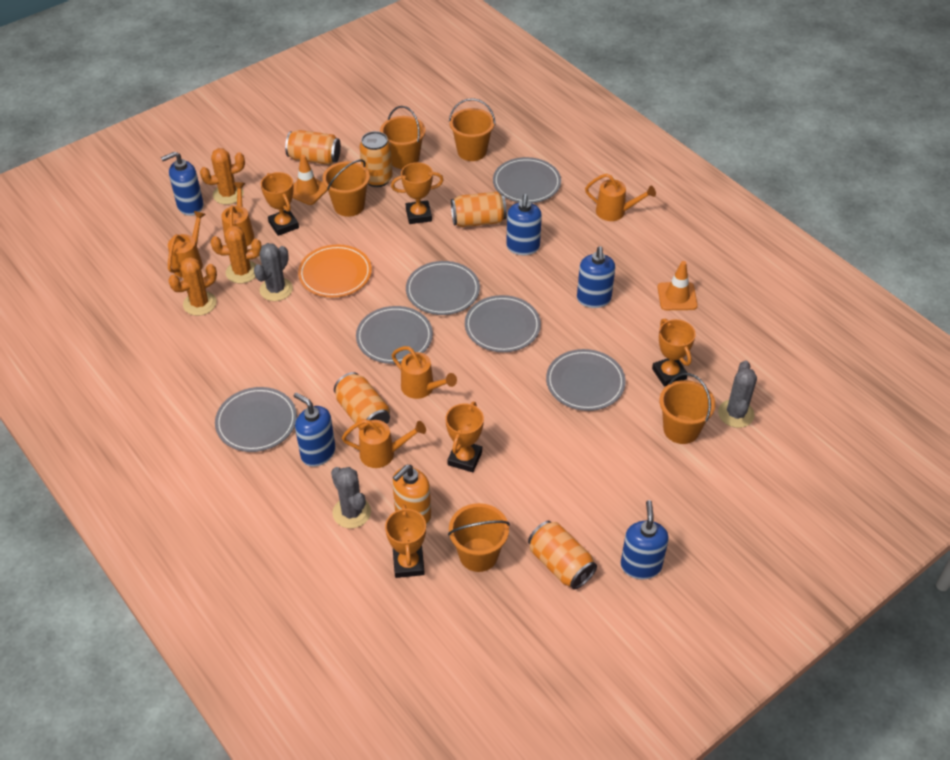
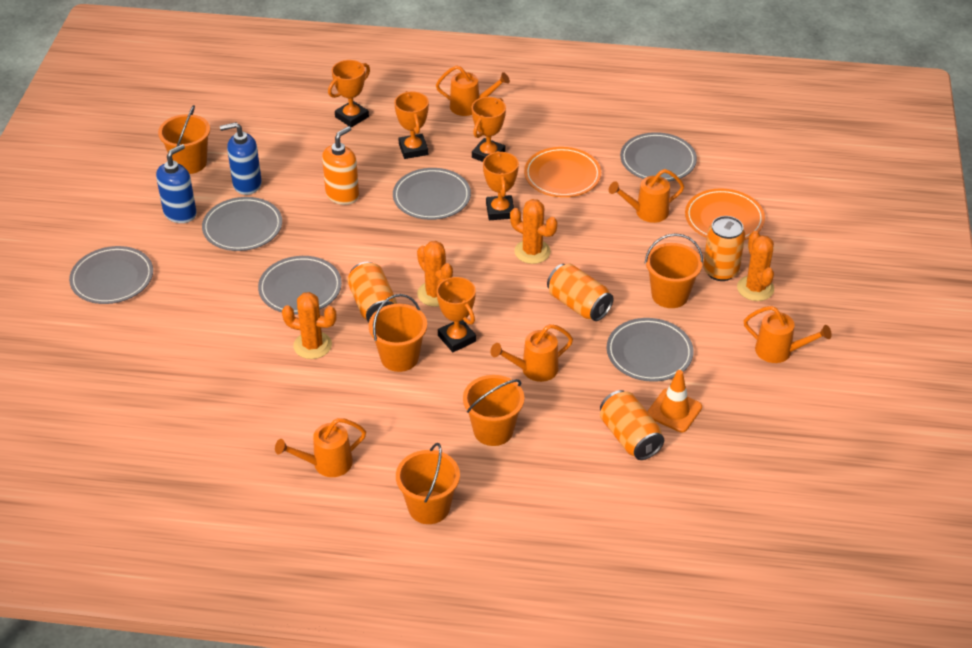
blue soap dispenser: [161,152,203,216] [294,392,336,467] [506,194,542,255] [577,246,615,308] [620,500,669,579] = 5 -> [156,144,197,223] [220,122,262,195] = 2
grey cactus: [254,243,293,301] [331,467,371,529] [718,360,757,428] = 3 -> none = 0
orange cactus: [168,257,217,316] [200,148,245,205] [211,225,262,283] = 3 -> [282,292,337,359] [417,241,453,307] [510,199,557,264] [737,231,774,301] = 4
orange can: [285,130,341,165] [334,372,390,429] [359,131,393,187] [451,192,507,227] [528,521,597,589] = 5 -> [347,262,397,322] [547,263,614,321] [600,390,664,460] [703,216,745,281] = 4
orange plate: [298,245,372,297] = 1 -> [524,147,601,197] [685,189,765,240] = 2
orange traffic cone: [292,155,328,205] [658,261,698,310] = 2 -> [647,370,702,432] = 1

